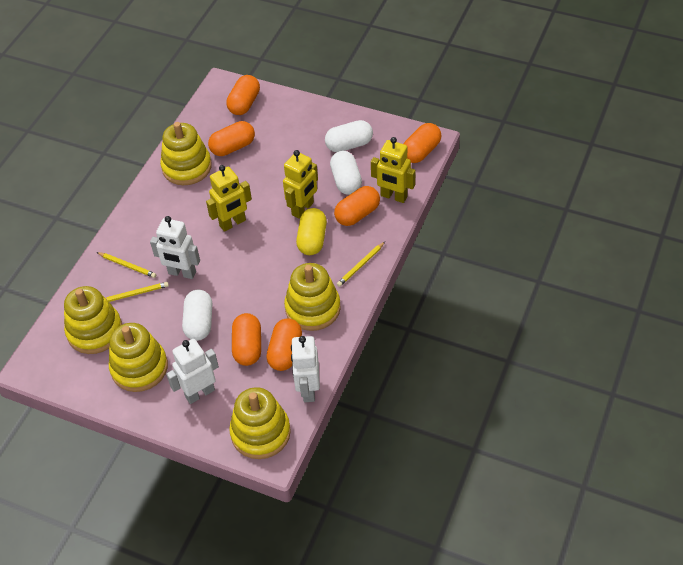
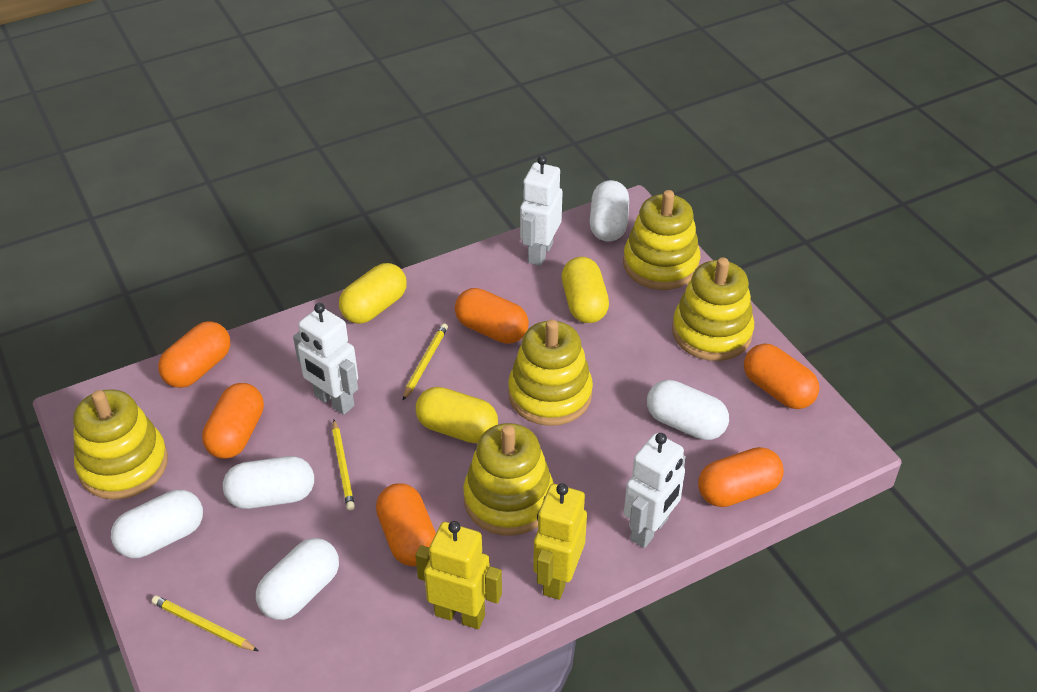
white capsule: [182,290,212,341] [325,120,373,152] [330,151,362,195] = 3 -> [111,490,203,558] [223,456,314,509] [256,538,339,620] [590,180,629,242] [647,380,729,440] = 5
yellow capsule: [296,208,327,255] = 1 -> [339,263,407,324] [416,387,498,443] [561,257,609,323] = 3
yellow robot: [206,165,252,232] [283,150,318,219] [371,137,415,203] = 3 -> [416,521,502,629] [533,483,587,600] = 2

